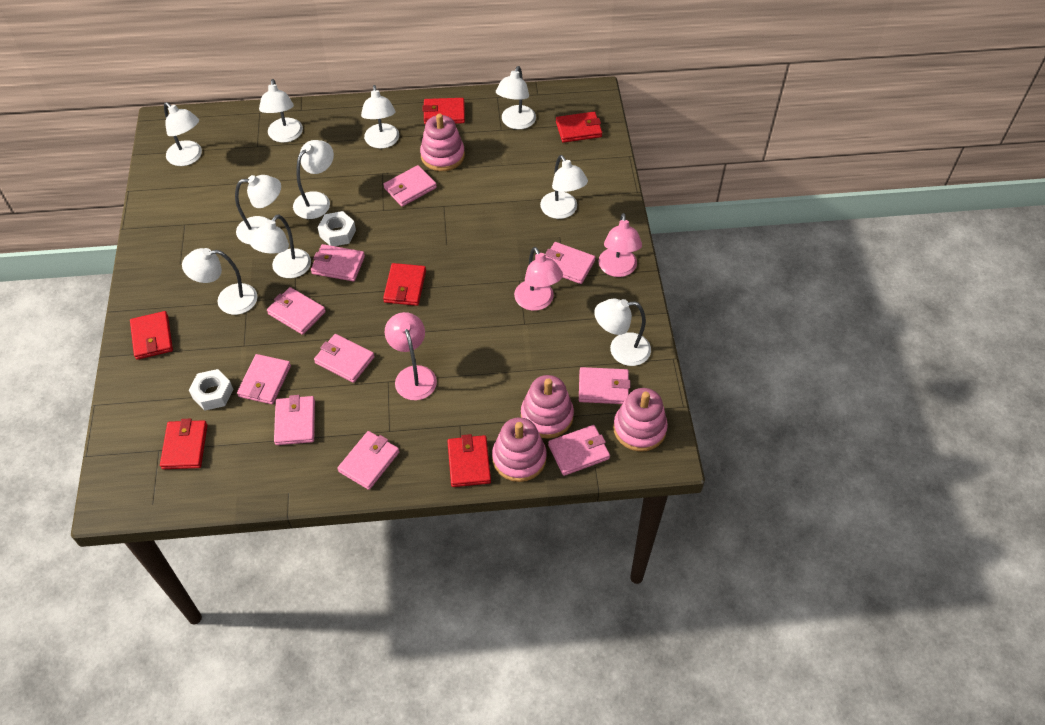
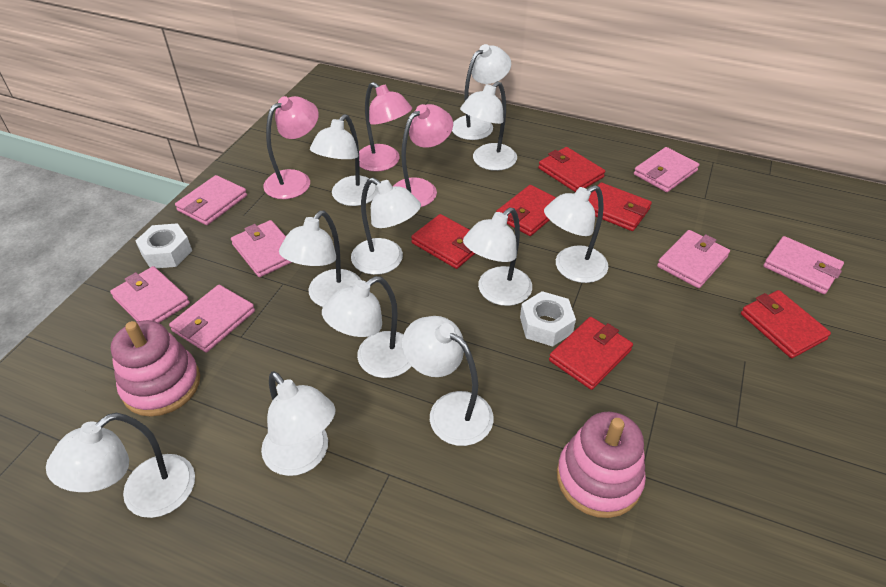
pink stacking toy: [420,114,465,171] [492,417,547,482] [521,375,574,439] [613,388,668,452] = 4 -> [111,320,200,417] [557,412,646,518] = 2
pink wallet: [237,354,291,404] [267,287,326,335] [274,395,315,445] [311,244,365,281] [314,334,375,383] [337,431,399,490] [383,165,437,207] [545,242,595,284] [548,425,610,476] [579,367,630,404] = 10 -> [110,266,190,323] [169,285,255,353] [175,175,247,225] [231,220,292,277] [634,147,699,192] [657,230,730,288] [763,236,844,294] = 7
white lamp: [164,102,202,166] [182,248,258,315] [235,175,281,245] [250,214,311,278] [259,79,303,143] [293,140,334,219] [361,85,399,149] [496,66,536,129] [540,155,588,219] [594,298,651,366] = 10 -> [46,413,195,518] [261,371,335,476] [279,211,361,307] [310,114,378,206] [322,276,411,378] [351,178,421,275] [402,316,494,446] [452,44,511,140] [460,81,517,171] [463,208,532,306] [544,185,608,283] = 11

